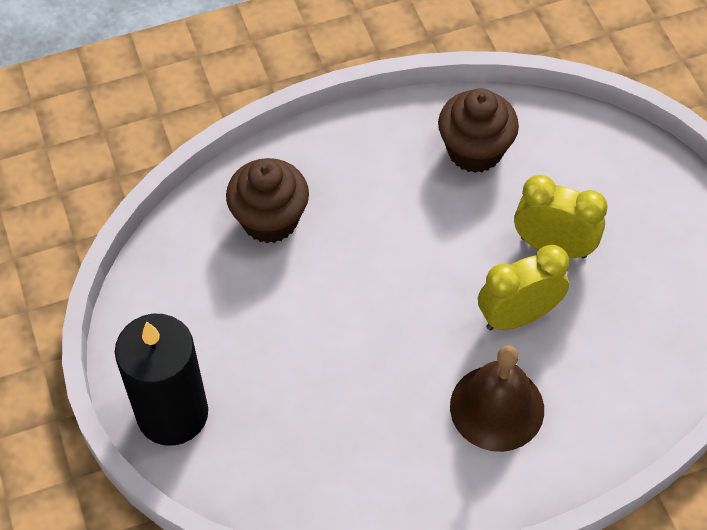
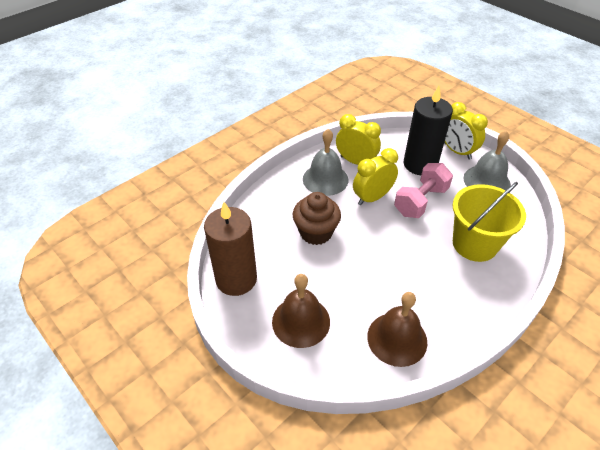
brown bell: [450,345,544,452] = 1 -> [272,274,330,348] [367,292,427,367] = 2
brown candle: none = 0 -> [204,202,257,296] = 1
brown cupcake: [226,158,309,243] [438,88,519,173] = 2 -> [293,192,341,245] = 1
grey bell: none = 0 -> [303,129,348,196] [464,131,511,190] = 2
pink dumbbell: none = 0 -> [394,163,453,218] = 1
yellow bucket: none = 0 -> [452,182,526,262] = 1
yellow clock: [478,245,569,330] [514,175,608,259] = 2 -> [336,114,381,165] [353,148,398,205] [444,102,488,160] = 3

